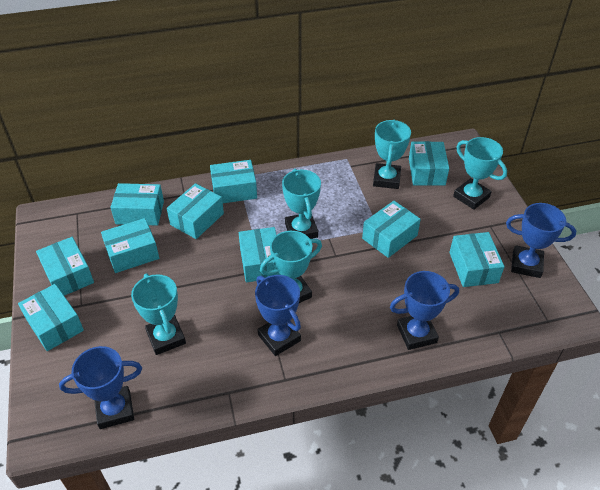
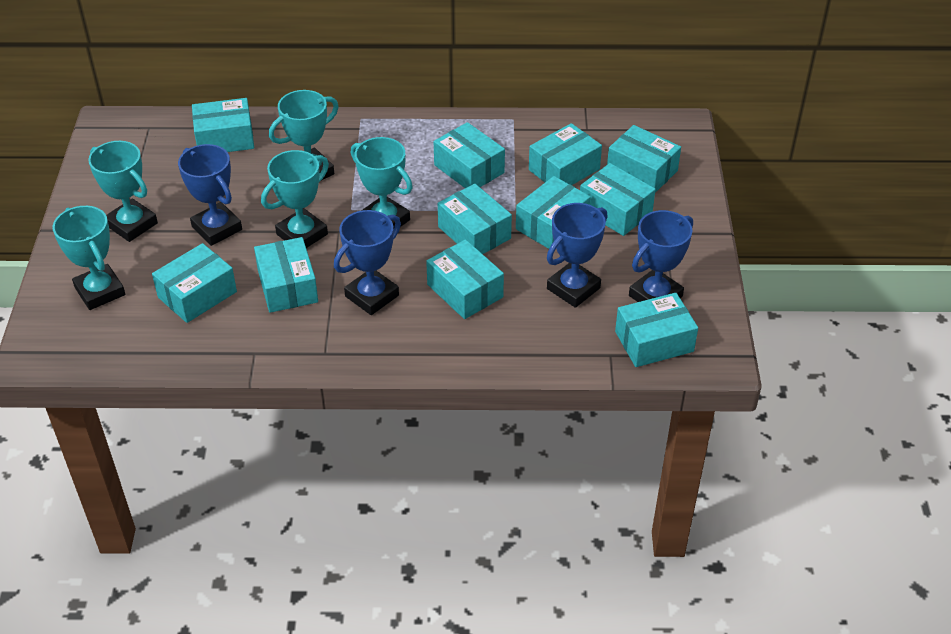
turquoise box: [18,284,84,351] [36,237,94,296] [101,218,159,273] [110,183,164,226] [167,183,224,239] [210,160,257,203] [239,227,280,282] [362,201,421,258] [409,141,449,186] [449,232,505,287] = 10 -> [152,243,237,323] [192,98,254,152] [254,237,318,313] [426,239,504,319] [434,122,505,188] [438,184,512,254] [516,176,591,249] [529,123,602,185] [580,163,656,236] [607,125,681,193] [615,293,698,367] = 11

